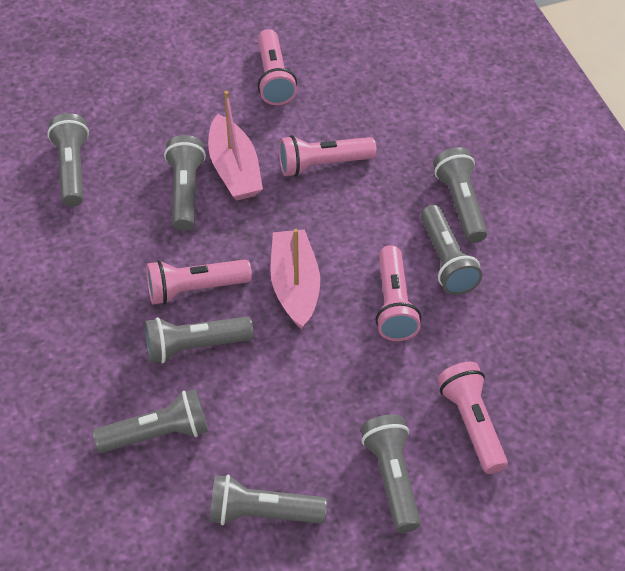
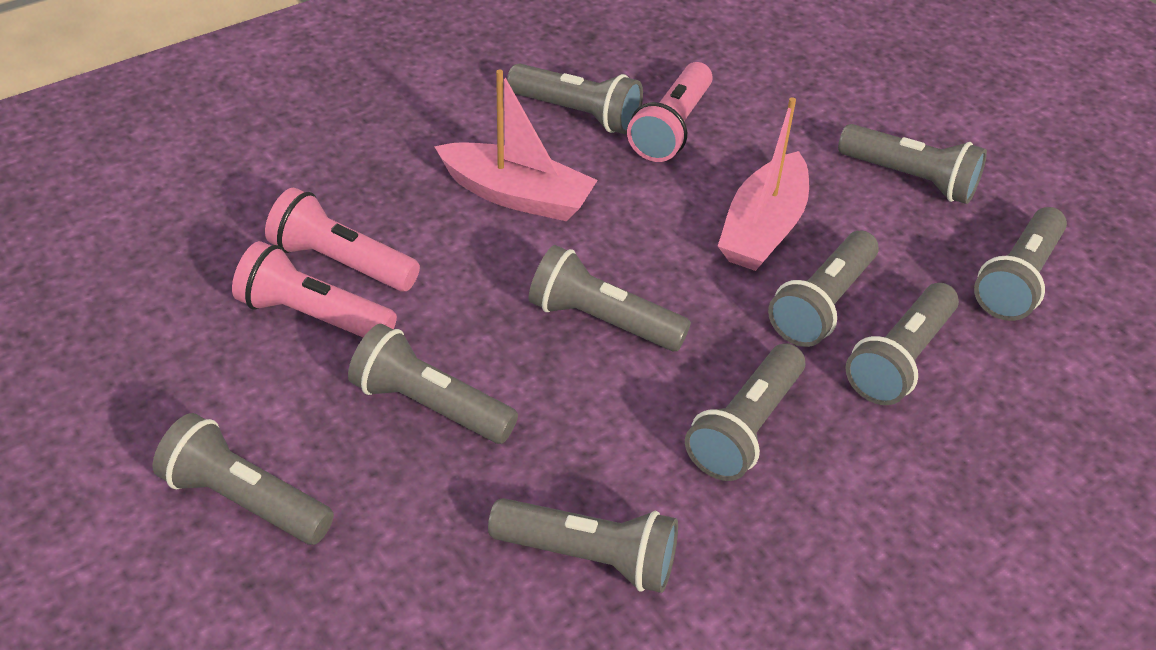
grey flashlight: [47,113,89,207] [93,389,208,453] [145,317,254,363] [164,135,206,231] [209,475,328,525] [361,414,421,533] [421,205,482,295] [433,147,488,243] = 8 -> [152,413,334,545] [348,324,518,444] [488,498,678,593] [507,64,643,134] [529,245,691,351] [685,343,805,481] [768,231,879,347] [838,124,987,204] [845,283,959,405] [974,207,1067,321] = 10
pink flashlight: [146,259,252,305] [258,29,297,105] [279,135,377,177] [375,245,421,341] [437,362,508,474] = 5 -> [232,241,397,337] [265,188,420,292] [627,62,713,162] = 3

